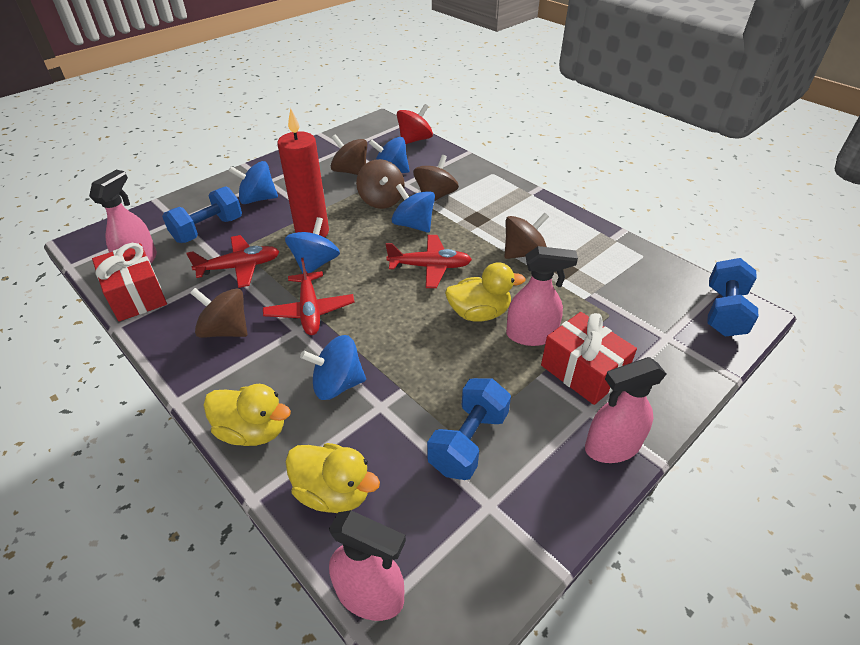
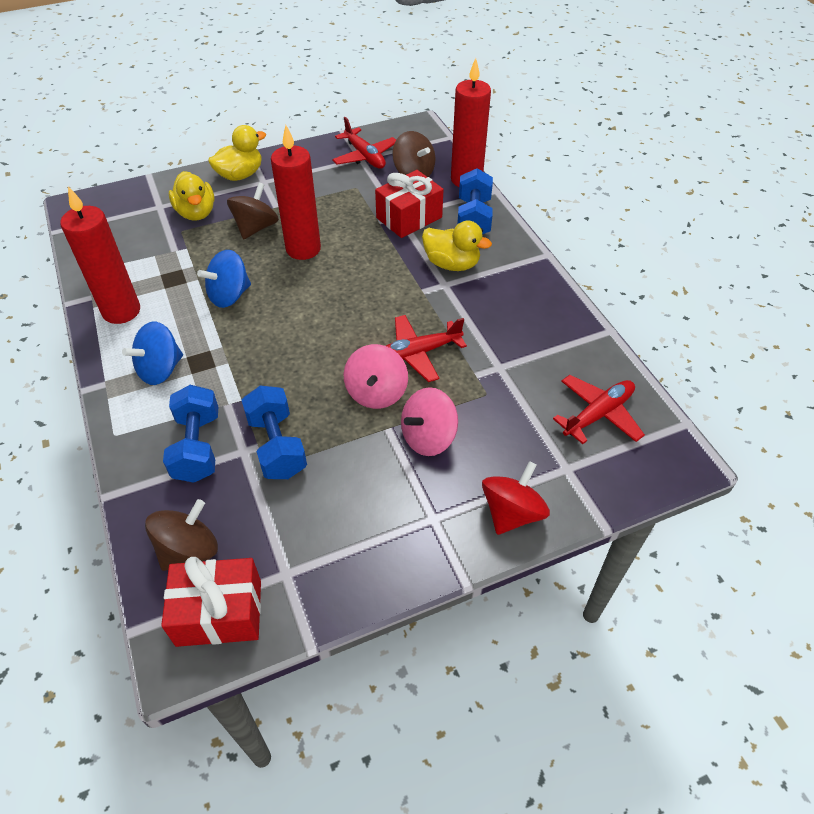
blue spinning top: [229,161,278,204] [285,217,340,273] [300,335,366,400] [369,137,410,173] [391,184,435,233] = 5 -> [122,322,183,385] [197,250,251,308] = 2
brown spinning top: [190,288,247,338] [331,134,367,175] [356,159,405,209] [413,155,459,201] [504,213,549,259] = 5 -> [145,499,218,571] [227,183,279,239] [392,131,435,177] = 3
pink spinning top: none = 0 -> [344,344,408,409] [401,387,458,456] = 2
pink spray bottle: [89,170,157,264] [329,510,406,621] [506,246,578,346] [585,357,666,463] = 4 -> none = 0
red candle: [277,108,329,237] = 1 -> [60,186,140,324] [271,125,321,260] [451,58,491,187] = 3

